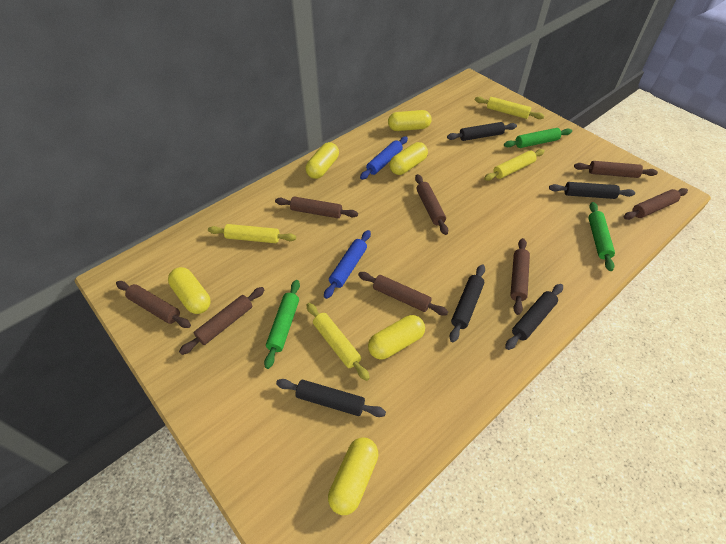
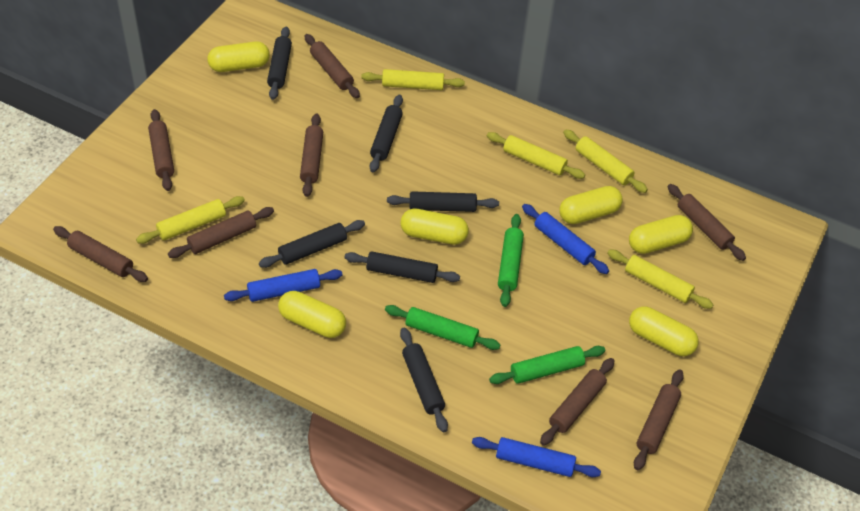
black rolling pin: [276,379,386,417] [447,122,517,141] [450,264,485,342] [505,284,563,350] [549,182,635,199] = 5 -> [259,220,365,268] [267,27,292,100] [344,251,460,283] [370,95,403,172] [387,191,499,212] [400,328,448,432] = 6
blue rolling pin: [324,230,371,299] [360,137,408,180] = 2 -> [224,269,342,302] [472,437,601,477] [522,204,609,274] = 3
yellow rolling pin: [208,224,296,243] [306,303,370,381] [475,97,544,119] [484,149,545,181] = 4 -> [136,196,245,244] [361,69,465,90] [487,132,585,179] [563,129,648,193] [607,250,713,309] = 5

